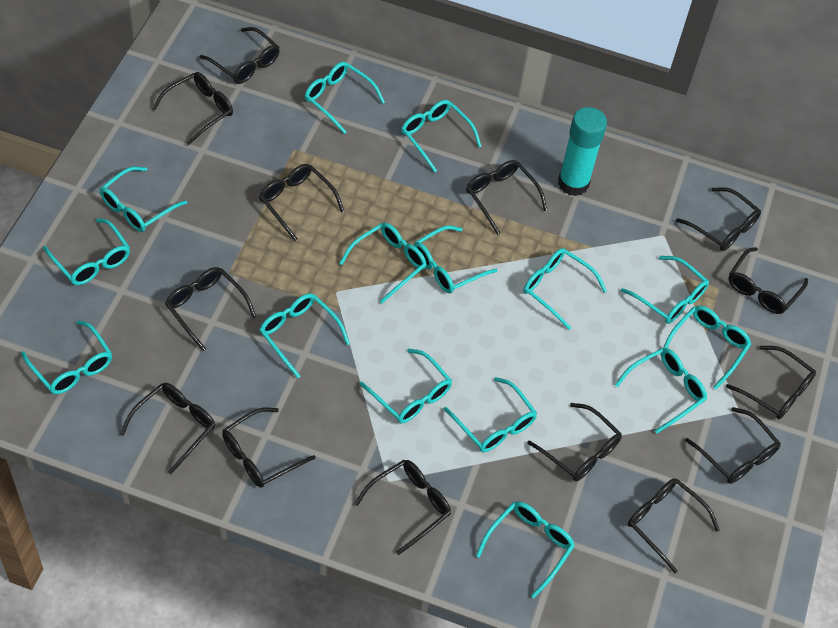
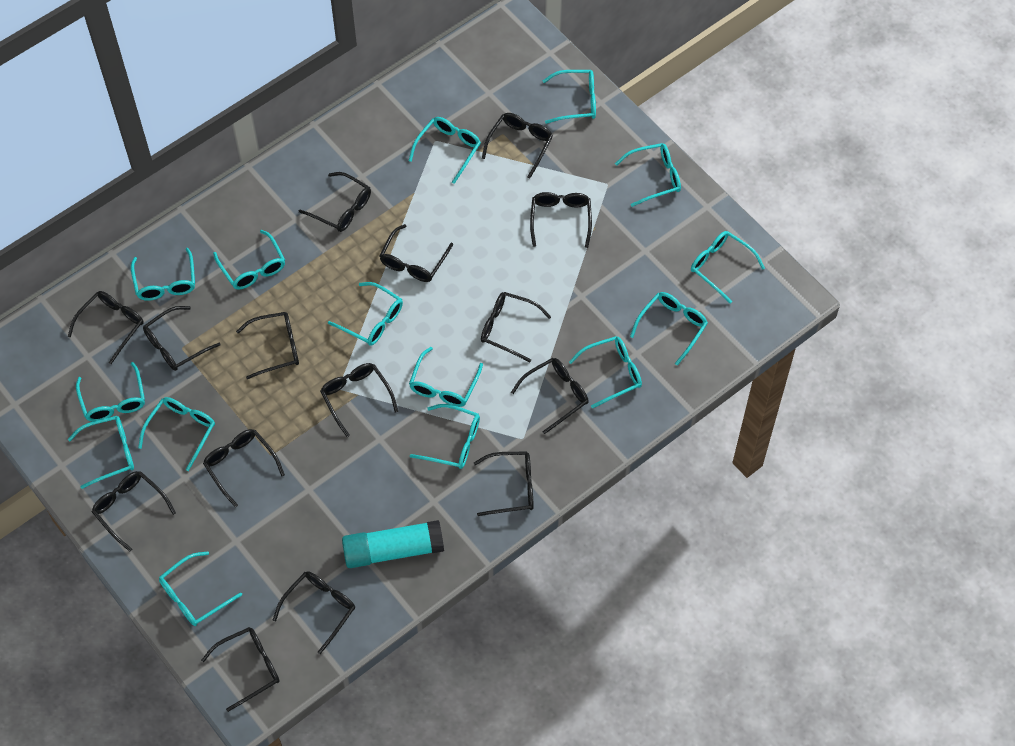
black glasses: [120,383,215,474] [152,72,233,145] [165,267,256,351] [200,27,280,84] [222,407,315,488] [259,164,344,241] [354,460,451,555] [466,160,547,235] [527,403,622,481] [628,478,720,573] [676,187,761,251] [685,407,781,484] [726,346,816,419] [728,247,808,314] = 14 -> [68,291,144,364] [92,471,176,552] [143,306,221,371] [201,627,279,712] [203,429,285,507] [236,312,299,379] [273,571,355,654] [299,172,371,232] [320,363,398,437] [380,224,453,282] [474,452,534,516] [481,292,551,362] [482,113,553,178] [511,358,589,434] [530,192,592,248] = 15

